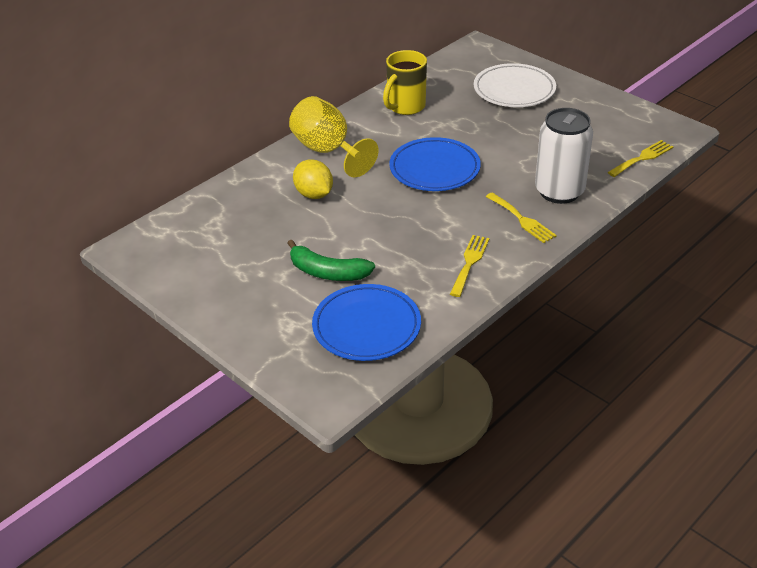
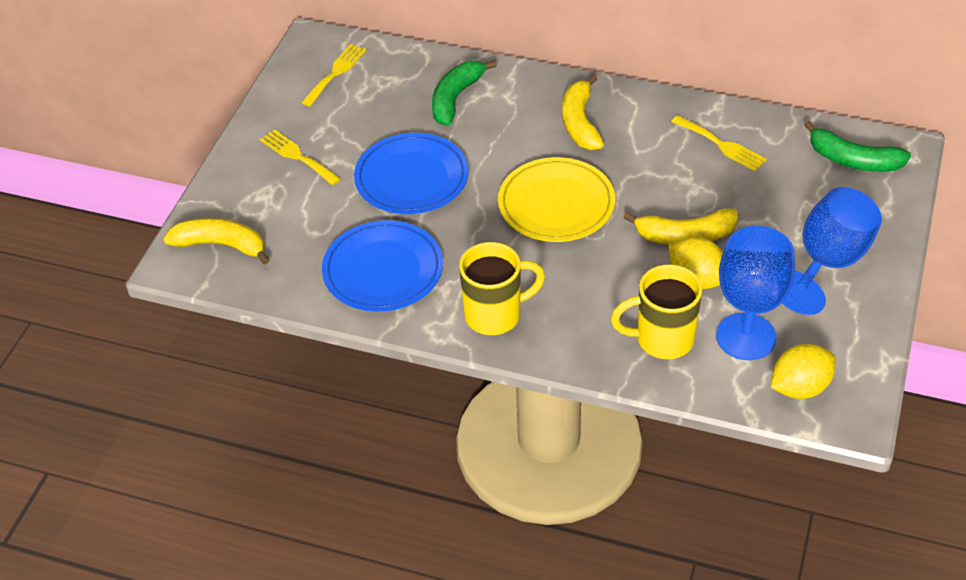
blue goblet: none = 0 -> [716,226,795,360] [782,187,882,315] = 2
green banana: [287,240,375,281] = 1 -> [432,60,497,126] [804,121,911,172] = 2
white can: [535,108,593,204] = 1 -> none = 0
white plate: [474,63,556,107] = 1 -> none = 0
yellow banana: none = 0 -> [163,218,270,265] [562,75,604,150] [623,208,738,245] = 3
yellow goblet: [289,96,379,177] = 1 -> none = 0
yellow lemon: [293,160,333,199] = 1 -> [668,237,723,289] [771,344,836,399] = 2
yellow mug: [383,50,427,115] = 1 -> [459,242,545,335] [611,264,702,359] = 2
yellow plate: none = 0 -> [498,157,615,242] = 1

